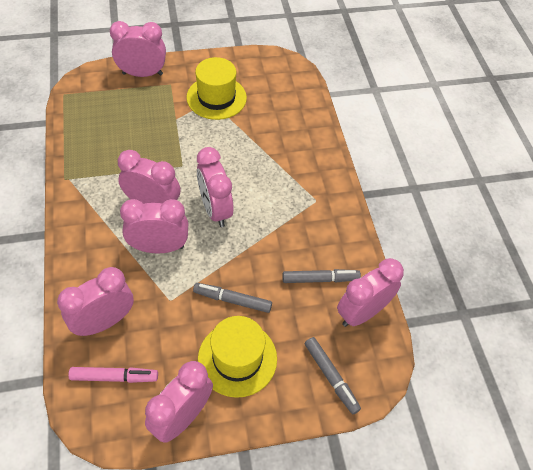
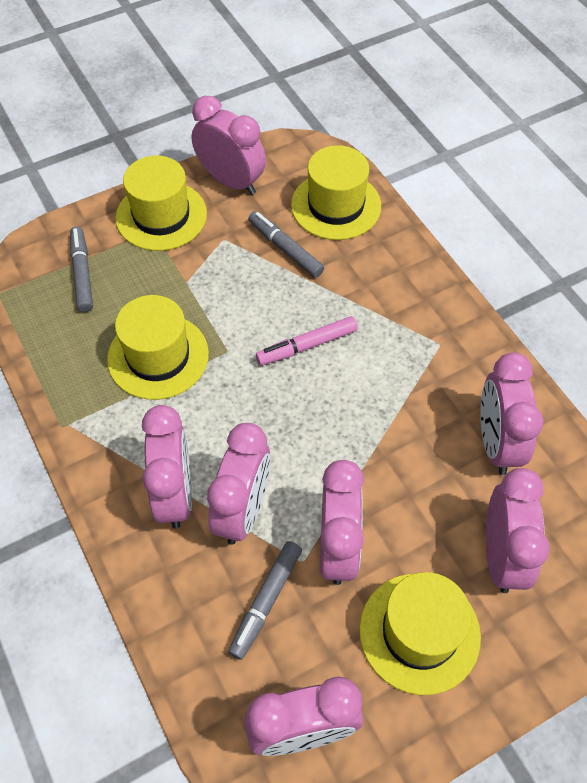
yellow hat: [186,57,247,120] [198,316,277,398] = 2 -> [107,295,209,400] [116,156,207,251] [291,145,381,240] [359,572,481,695] = 4

